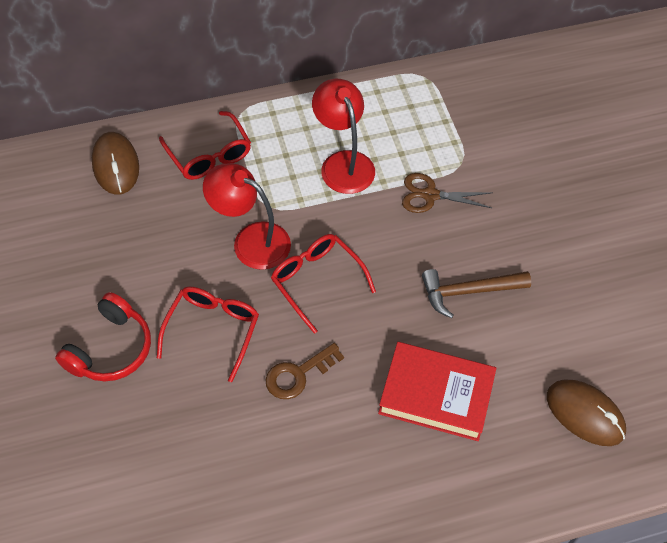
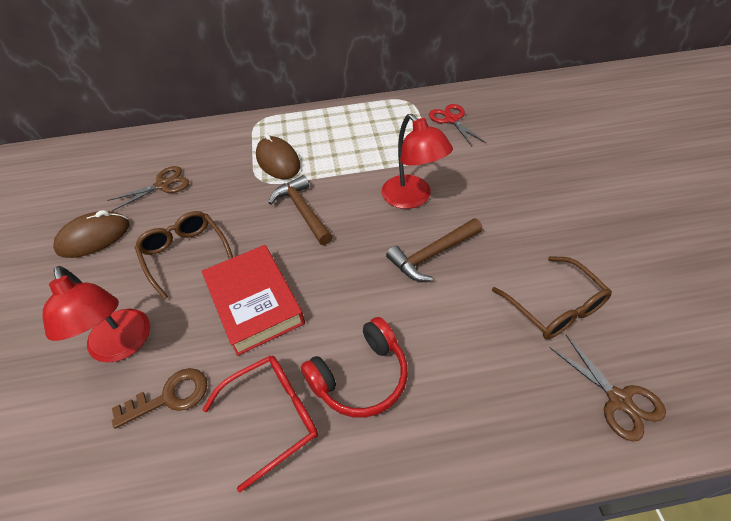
brown glasses: none = 0 -> [135,211,233,300] [492,256,612,339] = 2
brown hammer: [422,269,531,318] = 1 -> [269,175,333,245] [386,218,483,281] = 2
brown scissors: [402,173,493,213] = 1 -> [107,166,189,211] [549,335,666,441] = 2
red glasses: [157,287,259,382] [159,111,251,180] [271,234,376,334] = 3 -> [202,356,318,492] = 1
red scissors: none = 0 -> [429,104,485,146] = 1

